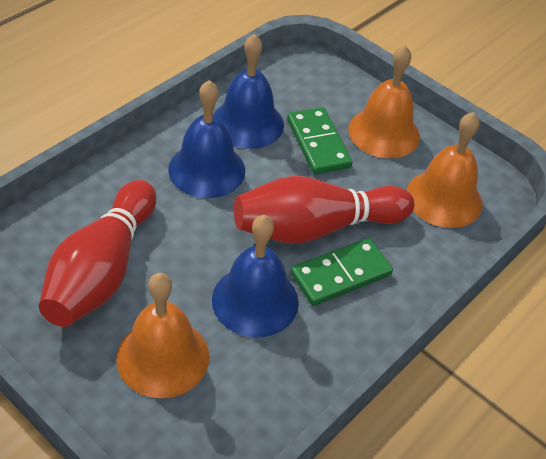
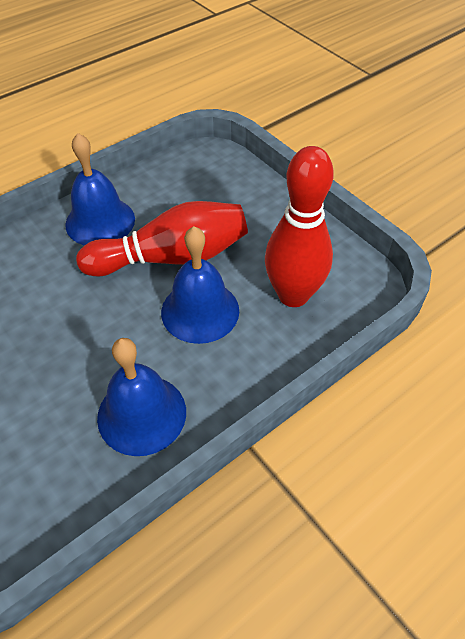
green domino: [287,107,353,174] [291,238,393,306] = 2 -> none = 0
orange bell: [116,273,209,398] [348,45,420,158] [406,112,483,228] = 3 -> none = 0

